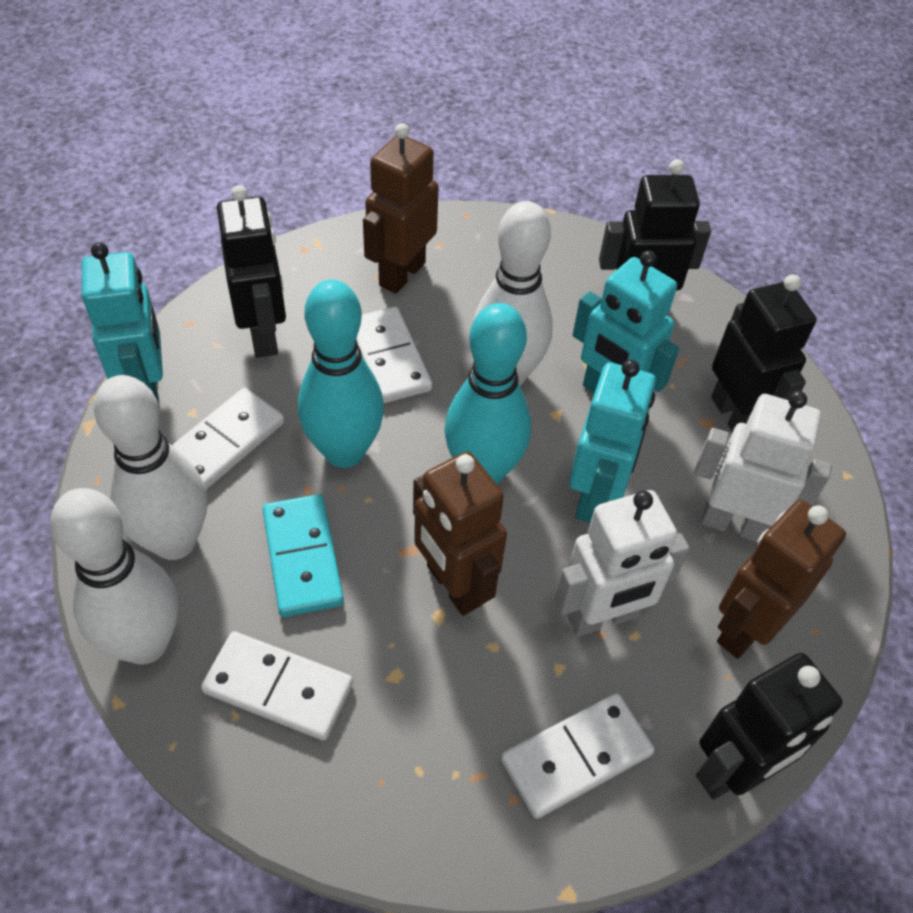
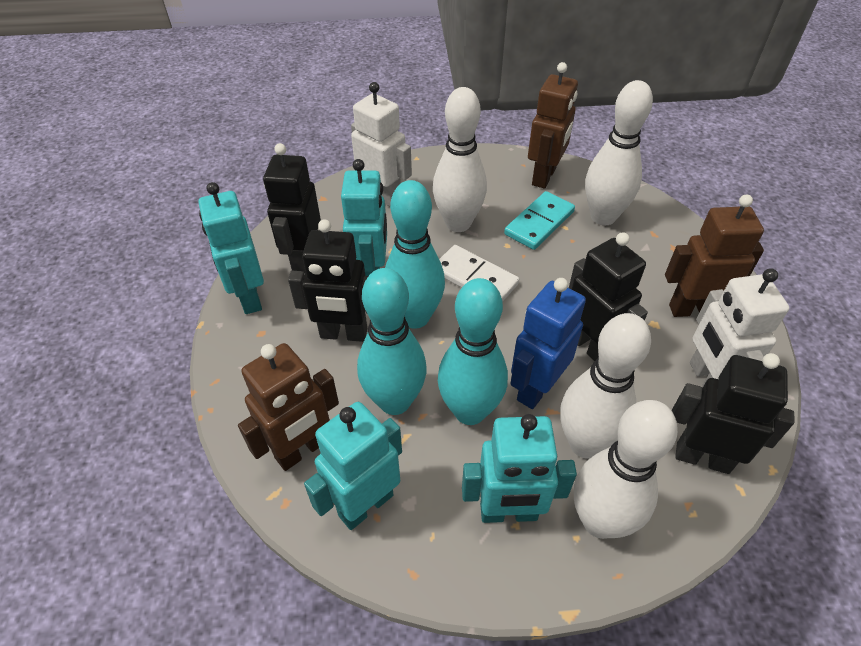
blue robot: none = 0 -> [510,278,586,409] = 1
turquoise bowling pin: [298,280,384,468] [444,303,531,484] = 2 -> [357,268,427,415] [385,180,445,329] [438,278,508,425] = 3
turquoise robot: [82,242,163,405] [569,359,656,523] [573,251,679,393] = 3 -> [198,182,264,314] [304,402,402,530] [341,159,387,276] [462,414,577,523] = 4
white bowling pin: [50,488,178,664] [94,375,207,560] [473,201,553,386] = 3 -> [433,87,487,232] [560,313,651,459] [574,400,678,539] [585,80,653,225] = 4
white domino: [171,388,284,490] [201,631,353,740] [356,307,432,403] [501,693,655,819] = 4 -> [439,245,519,302] = 1

